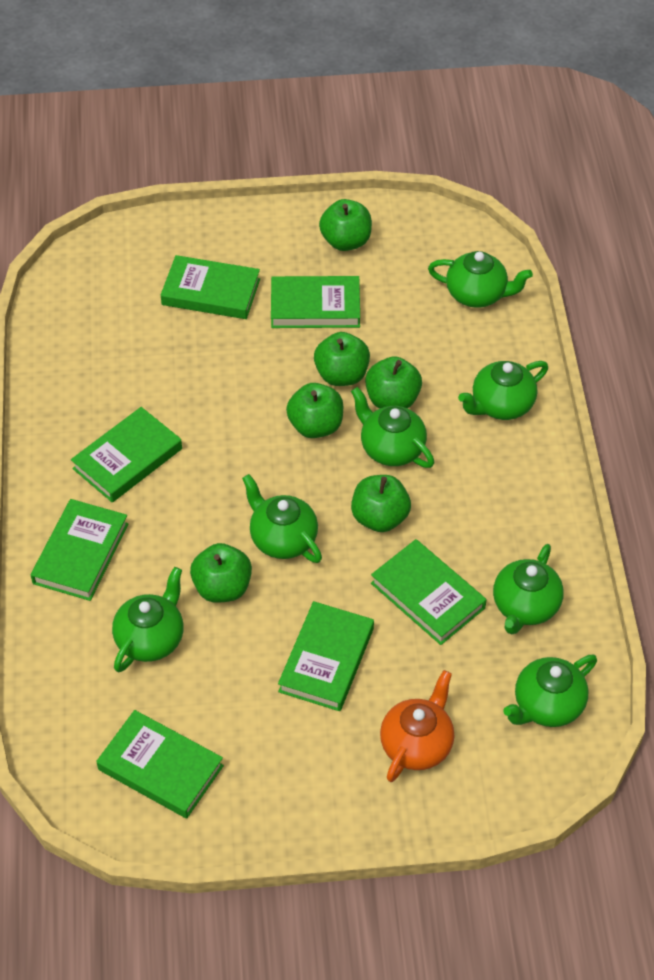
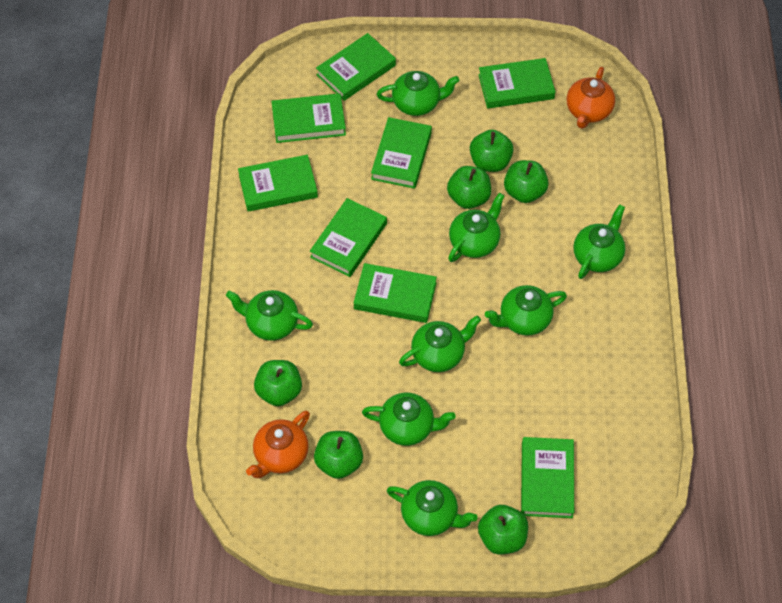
green book: [31,499,129,601] [71,407,182,503] [96,710,224,818] [161,255,260,319] [271,276,360,328] [278,601,374,711] [371,539,487,645] = 7 -> [238,155,318,212] [271,93,346,143] [310,198,387,277] [316,33,396,101] [354,263,437,323] [371,117,432,189] [478,58,556,108] [521,437,574,518] = 8
green teapot: [112,567,184,672] [242,474,322,563] [351,387,434,468] [428,251,533,308] [458,361,548,420] [493,544,564,634] [503,655,597,727] = 7 -> [226,290,313,341] [362,393,456,446] [377,71,459,116] [387,480,477,536] [399,316,481,372] [448,193,504,262] [485,285,567,335] [573,204,625,279] = 8
orange teapot: [380,670,455,782] = 1 -> [246,411,310,478] [567,67,615,129] = 2

